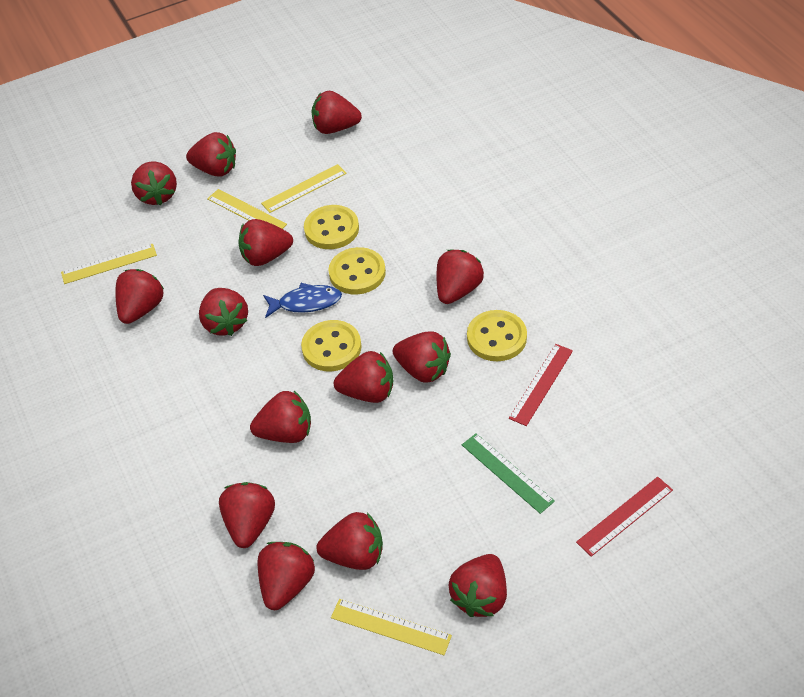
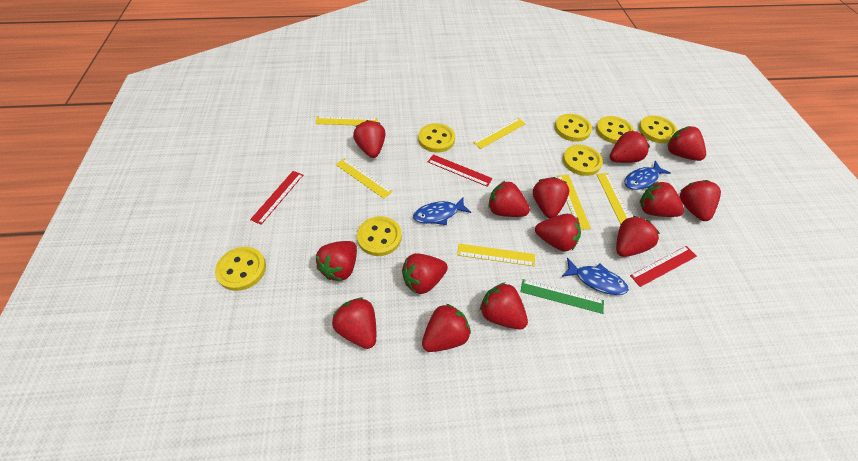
blue fish: [263,283,342,318] = 1 -> [413,197,471,225] [562,258,629,295] [625,161,670,190] = 3
red ruler: [509,344,573,426] [576,477,673,557] = 2 -> [250,171,303,225] [428,154,493,187] [630,246,697,287] = 3
yellow button: [301,320,361,371] [304,205,359,249] [329,247,386,294] [467,310,527,361] = 4 -> [215,247,266,291] [357,216,402,256] [418,123,455,153] [555,114,592,142] [563,145,603,176] [596,116,634,144] [639,115,677,143] = 7
yellow ruler: [61,244,157,284] [207,189,287,229] [261,164,347,213] [331,599,452,655] = 4 -> [315,116,378,125] [336,158,393,199] [457,244,535,266] [473,118,526,149] [557,175,591,230] [596,173,631,224] = 6

